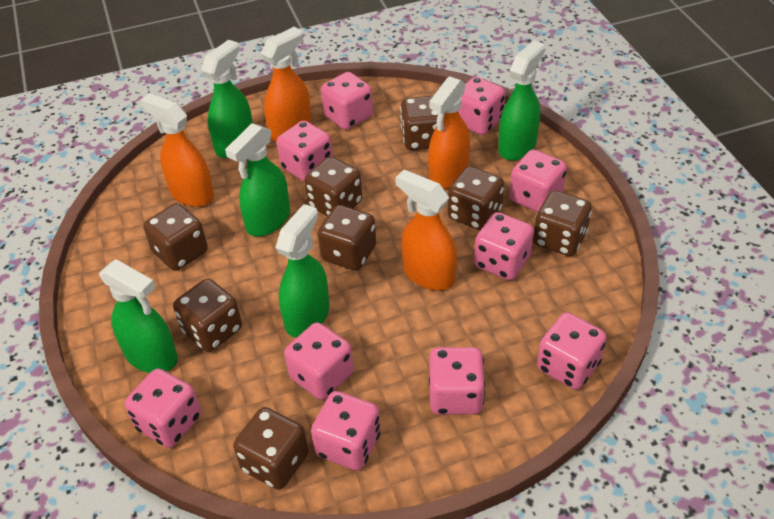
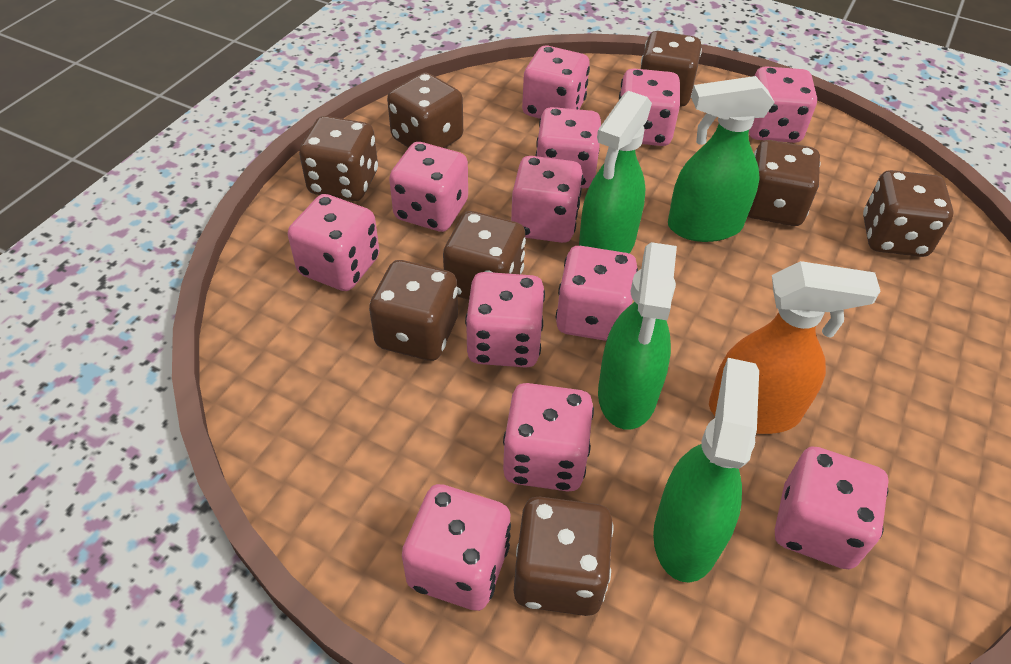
green spray bottle: [99,259,178,373] [201,40,253,158] [225,123,290,237] [275,204,330,337] [498,40,546,161] = 5 -> [579,91,652,253] [598,242,677,430] [653,358,759,583] [668,76,775,242] = 4
orange spray bottle: [140,93,214,207] [261,27,311,142] [395,170,457,291] [428,76,470,189] = 4 -> [709,261,880,434] = 1
pink dice: [125,369,201,448] [277,120,333,181] [284,322,353,400] [311,391,381,471] [321,72,373,130] [429,347,485,415] [458,77,505,135] [474,212,534,280] [509,150,567,212] [537,312,607,390] = 10 -> [288,194,379,291] [389,142,468,232] [402,484,511,611] [465,272,545,368] [503,383,594,492] [511,156,583,243] [522,46,590,119] [536,107,601,188] [556,246,638,341] [619,68,680,146] [749,66,817,143] [775,446,889,569] = 12

